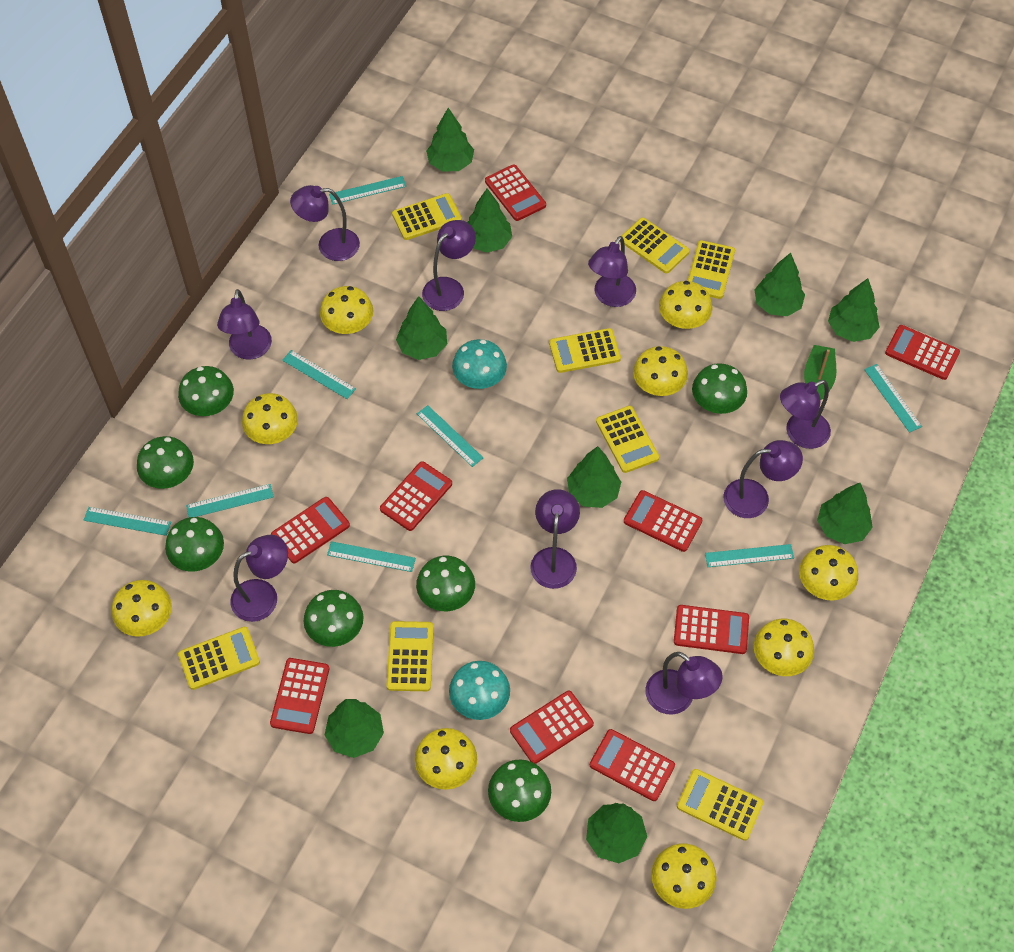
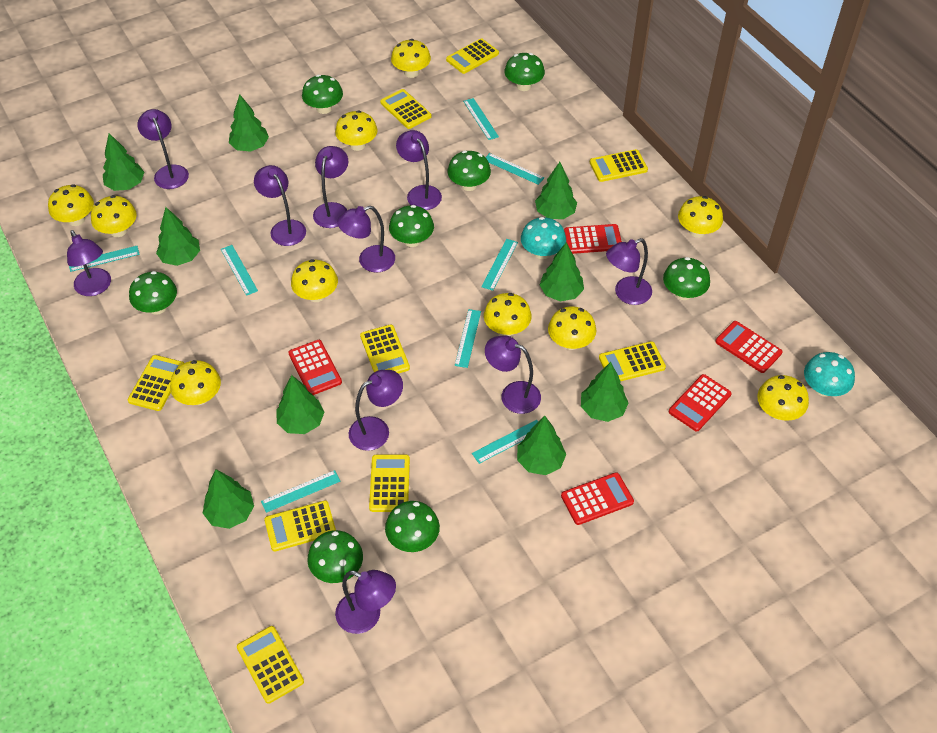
green boat: [804,345,836,401] = 1 -> none = 0
green mushroom: [137,436,194,489] [165,517,224,572] [178,366,234,416] [304,590,363,647] [416,556,475,611] [488,759,551,822] [692,363,747,414] = 7 -> [129,271,177,315] [302,75,343,114] [307,530,363,583] [385,501,440,552] [389,205,434,247] [447,150,491,191] [504,53,545,91] [663,257,710,300] = 8
purple lamp: [217,289,272,360] [230,535,288,622] [290,185,360,261] [422,220,476,311] [530,489,580,589] [588,236,636,307] [645,652,723,714] [723,440,803,518] [780,380,831,449] = 9 -> [67,230,111,296] [137,109,189,189] [254,165,306,246] [313,146,348,228] [335,570,396,634] [337,206,395,272] [349,370,403,451] [396,130,442,210] [485,335,541,414] [606,238,652,305] = 10
red calculator: [270,658,329,734] [271,497,350,563] [380,461,452,531] [485,164,546,221] [510,691,594,764] [590,729,675,801] [624,490,702,552] [674,605,749,654] [885,325,960,380] = 9 -> [288,340,342,395] [561,472,634,525] [564,224,622,254] [669,374,732,431] [715,321,782,373] = 5
yellow calculator: [178,627,260,690] [387,621,434,691] [392,193,462,240] [549,328,621,373] [596,406,659,473] [621,217,690,274] [677,769,764,841] [688,240,735,299] = 8 -> [128,355,184,411] [237,626,304,704] [264,500,336,552] [360,324,410,374] [369,455,410,512] [380,89,431,129] [446,38,499,74] [590,149,648,182] [599,341,666,381] = 9
yellow mushroom: [112,580,172,637] [242,393,298,444] [320,286,373,334] [415,728,477,789] [633,346,688,396] [651,843,717,909] [659,281,712,329] [754,619,814,676] [799,545,858,601] = 9 -> [48,184,94,226] [91,195,137,237] [170,360,221,405] [291,259,338,302] [335,110,377,151] [391,39,431,78] [484,293,531,336] [548,306,596,350] [678,196,723,238] [757,375,809,421] = 10

